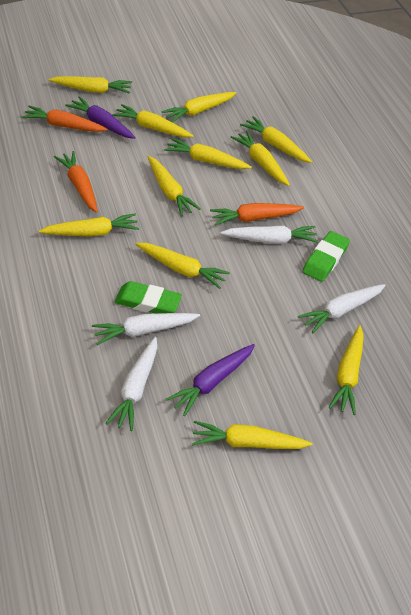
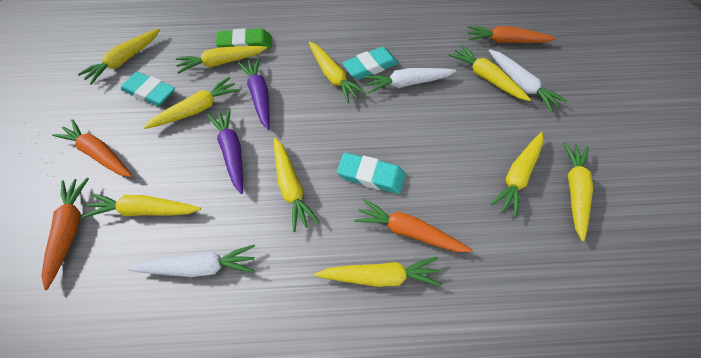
green eraser: [114,281,182,313] [302,231,350,282] = 2 -> [216,28,271,49] = 1
orange carrot: [21,106,108,132] [54,151,98,213] [210,203,304,226] = 3 -> [41,178,89,290] [52,119,132,177] [354,198,472,252] [467,26,556,43] = 4
turquoise eraser: none = 0 -> [121,72,175,106] [337,153,405,194] [342,47,398,80] = 3
white carrot: [92,313,200,345] [106,337,157,431] [220,225,318,244] [298,284,386,333] = 4 -> [128,244,255,277] [364,68,456,93] [489,49,567,112] = 3
yellow carrot: [39,213,139,237] [49,76,132,94] [112,104,194,138] [135,243,230,289] [148,156,201,216] [161,92,236,123] [164,138,252,169] [192,421,313,449] [231,131,290,186] [240,116,312,163] [328,325,364,415] = 11 -> [78,29,160,85] [82,193,201,218] [143,77,240,129] [176,46,267,74] [274,138,320,232] [308,41,366,103] [314,257,442,287] [449,45,531,101] [491,132,544,217] [563,142,593,242] = 10

